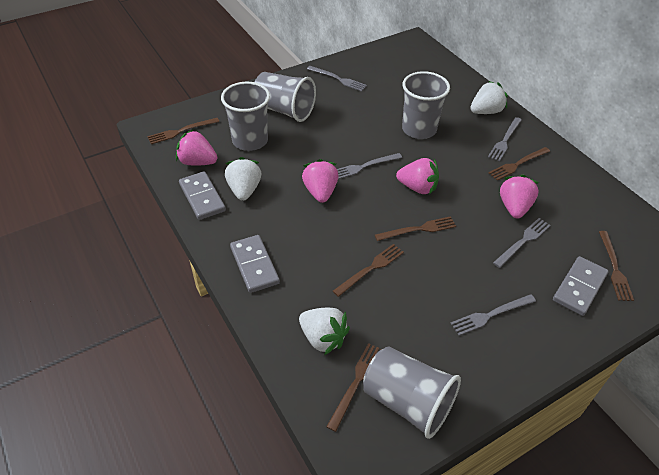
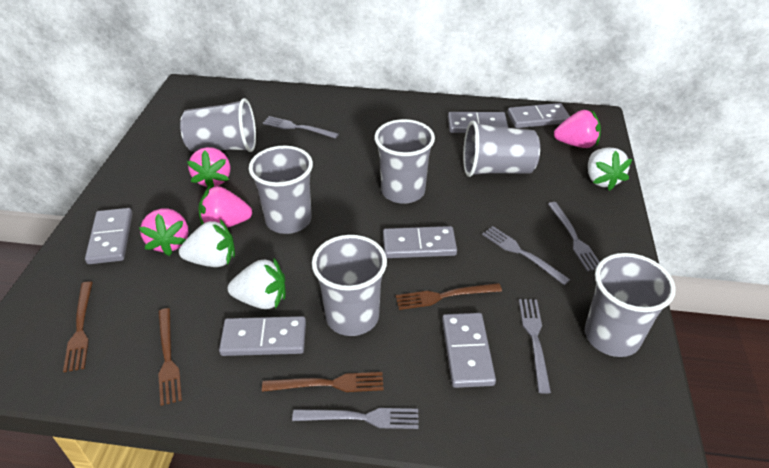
brown fork: [147,118,219,144] [326,343,379,432] [333,244,404,297] [375,216,456,241] [489,147,550,181] [599,231,634,301] = 6 -> [63,281,93,372] [158,308,182,406] [262,372,384,392] [396,283,502,310] = 4
grey cup: [221,82,270,151] [255,72,316,122] [363,347,461,439] [402,71,450,139] = 4 -> [180,98,256,152] [249,146,313,234] [312,235,387,336] [374,119,435,204] [463,121,540,177] [585,253,676,357] = 6
grey domino: [179,171,226,220] [230,235,280,293] [553,256,608,316] = 3 -> [85,208,133,264] [219,316,306,356] [383,226,457,258] [442,313,496,388] [448,112,508,133] [507,103,570,128] = 6

